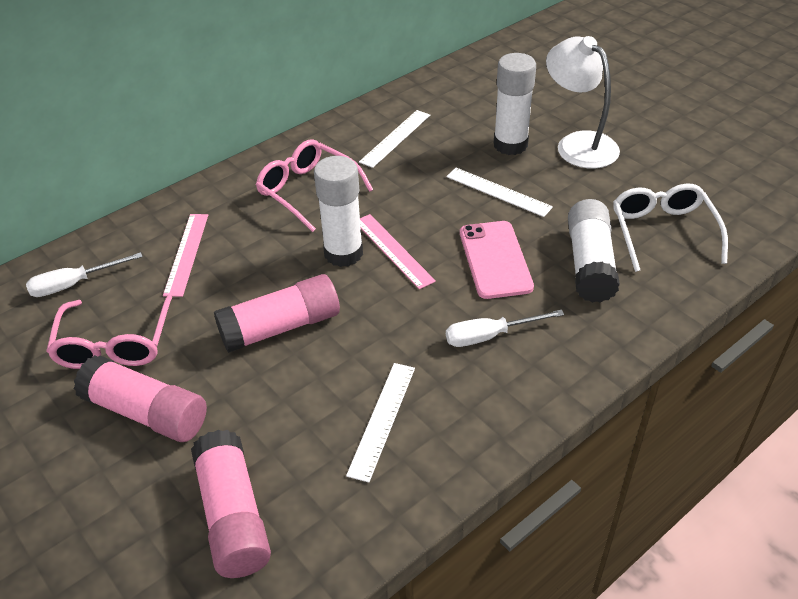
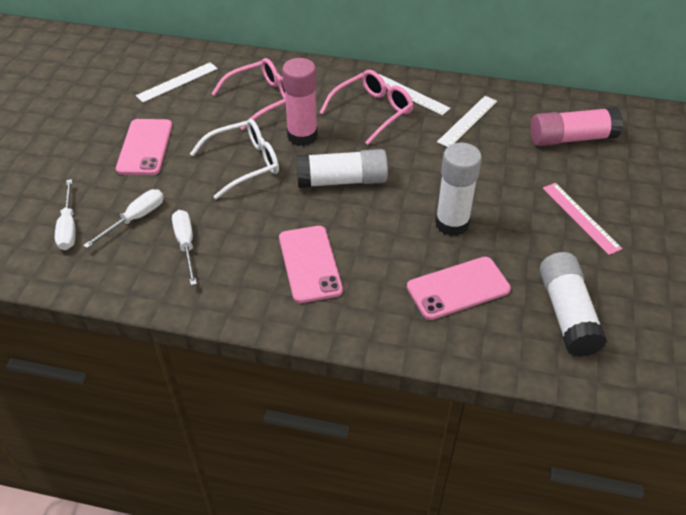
pink glue stick: [74,355,207,442] [191,430,271,578] [214,274,340,353] = 3 -> [282,58,318,146] [530,107,623,146] = 2
pink phone: [460,221,534,299] = 1 -> [116,119,172,175] [279,226,343,303] [407,257,511,320] = 3
pink ruler: [163,214,208,297] [360,214,436,289] = 2 -> [543,183,622,255] = 1
white lamp: [546,36,620,169] = 1 -> none = 0
white screwdriver: [26,252,143,297] [446,310,564,347] = 2 -> [55,179,75,250] [83,189,164,248] [172,210,197,285] = 3

